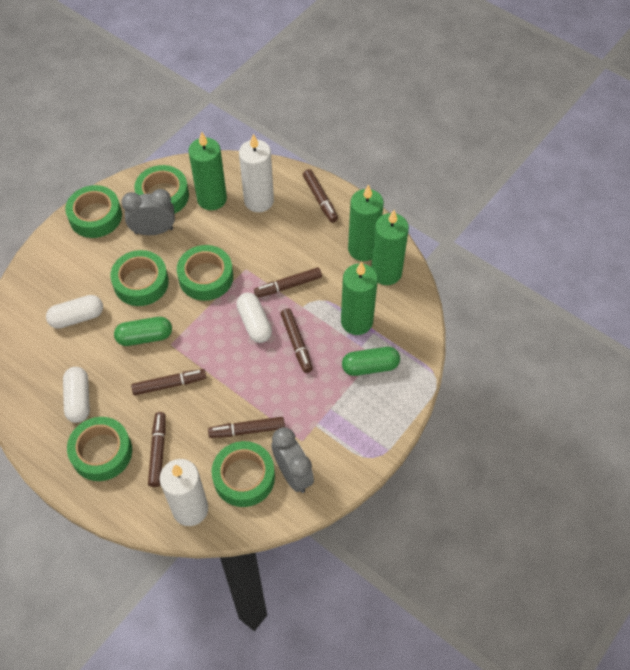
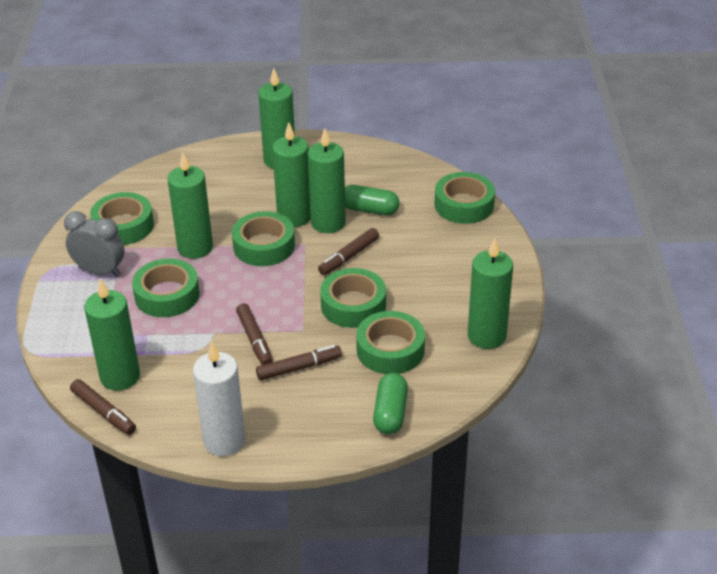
brown marker: [131,369,206,395] [148,412,166,487] [208,417,285,438] [254,267,322,297] [281,308,313,373] [303,169,338,223] = 6 -> [70,379,136,435] [236,303,273,365] [256,345,342,380] [318,228,379,275] = 4
green candle: [188,132,227,210] [341,262,378,335] [348,184,384,261] [371,210,409,285] = 4 -> [84,278,140,391] [167,152,213,259] [258,68,295,169] [272,122,311,227] [307,128,346,233] [468,238,513,349] = 6
grey clock: [121,189,175,235] [271,427,314,493] = 2 -> [64,211,125,277] = 1
white candle: [159,459,208,526] [239,134,274,212] = 2 -> [193,342,246,456] = 1
white capsule: [46,295,103,329] [63,367,90,423] [236,293,272,343] = 3 -> none = 0

